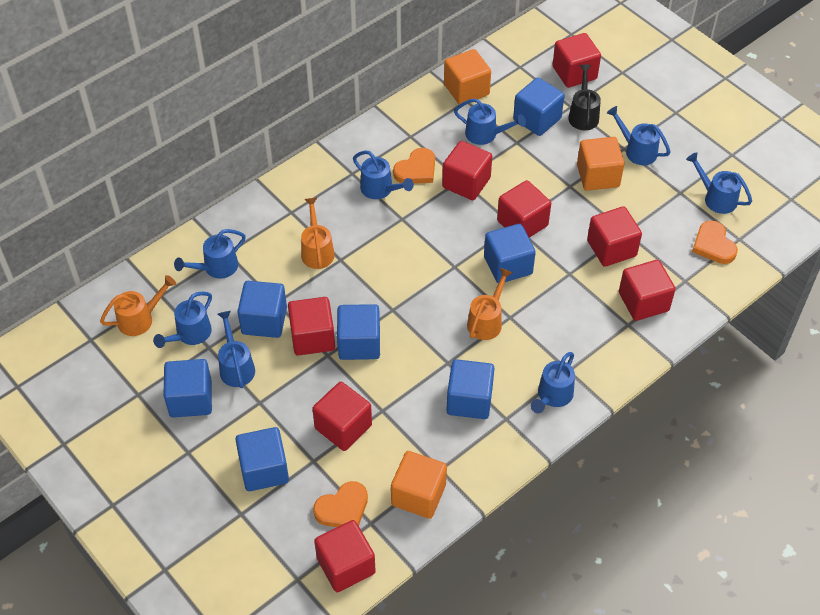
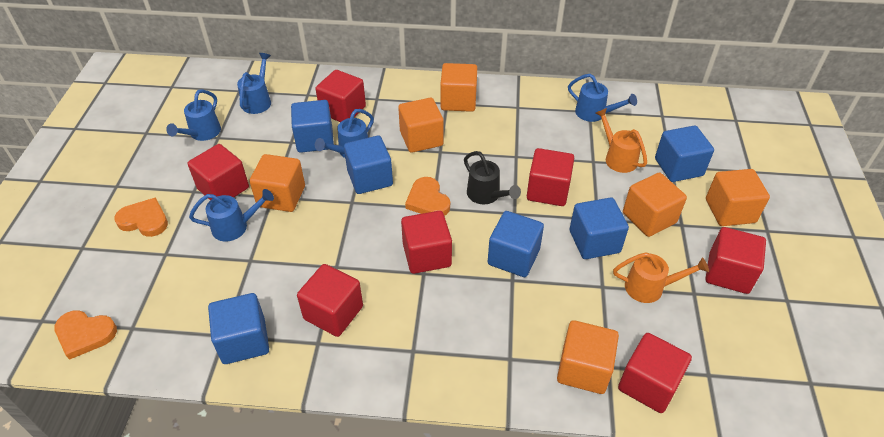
blue cube: [163,359,212,418] [235,427,289,491] [237,281,287,338] [337,304,380,360] [447,359,494,419] [484,224,536,283] [513,77,565,136] = 7 -> [208,293,269,364] [291,100,334,153] [344,135,393,194] [488,211,544,277] [570,197,629,259] [655,126,714,182] = 6
blue watering can: [153,291,212,348] [174,229,246,279] [218,311,255,388] [353,151,414,199] [454,98,526,145] [530,352,575,413] [607,106,671,165] [686,152,752,214] = 8 -> [166,89,221,141] [189,189,274,242] [237,53,271,114] [315,109,374,158] [568,74,637,122] = 5
orange cube: [391,451,447,519] [444,49,491,105] [577,137,624,191] = 3 -> [249,154,305,212] [398,98,444,153] [440,63,477,112] [557,320,619,394] [623,173,687,237] [706,169,770,226] = 6
orange watering can: [100,275,176,336] [301,198,335,269] [467,268,513,340] = 3 -> [596,108,647,173] [613,252,709,303] = 2
red cube: [288,297,335,356] [312,382,372,451] [314,520,376,592] [442,141,492,200] [497,180,551,238] [552,33,601,88] [587,206,642,267] [619,260,676,321] = 8 -> [188,144,249,200] [297,264,363,337] [316,70,366,122] [401,211,452,274] [527,148,574,206] [618,333,692,413] [706,227,766,294] = 7

